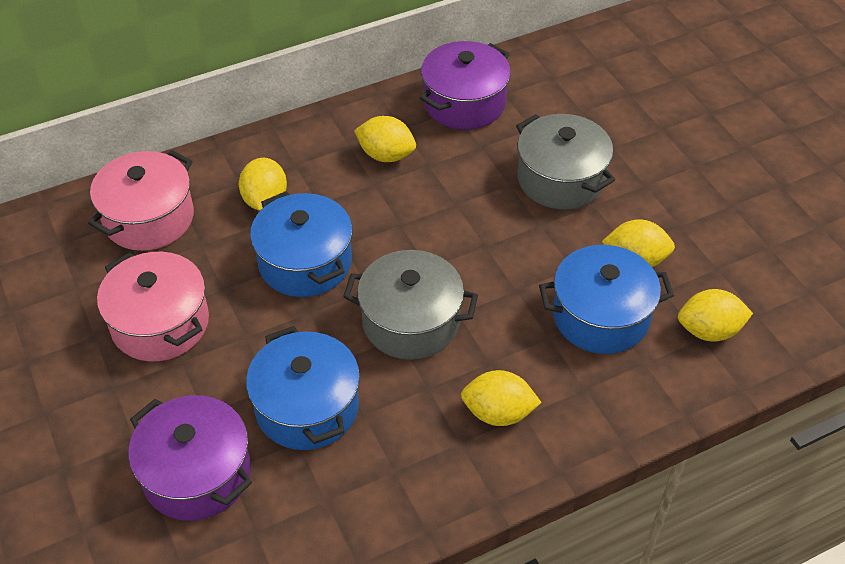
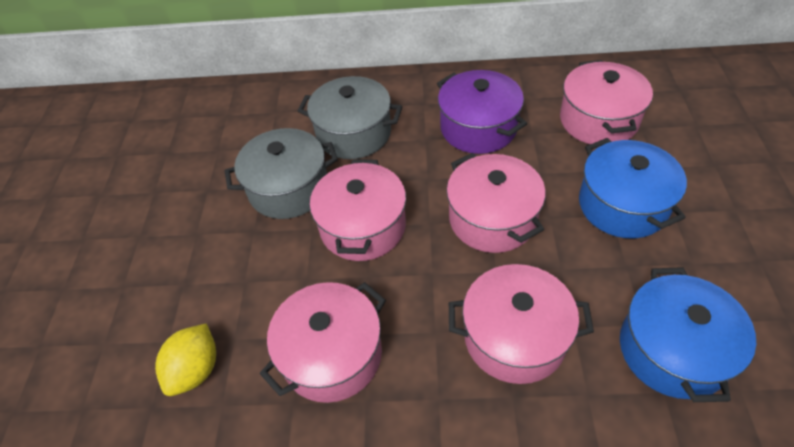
blue pot: [246,326,360,450] [250,191,353,297] [539,245,674,354] = 3 -> [579,138,687,238] [620,267,756,402] = 2
pink pot: [88,150,194,251] [97,252,209,362] = 2 -> [260,282,386,403] [310,160,406,261] [446,153,546,253] [449,264,594,384] [560,60,653,144] = 5
purple pot: [128,395,252,521] [420,41,511,130] = 2 -> [437,70,527,154] = 1
yellow lemon: [239,158,287,211] [354,116,416,162] [461,370,542,426] [602,219,675,267] [678,289,753,342] = 5 -> [155,323,216,396] = 1

